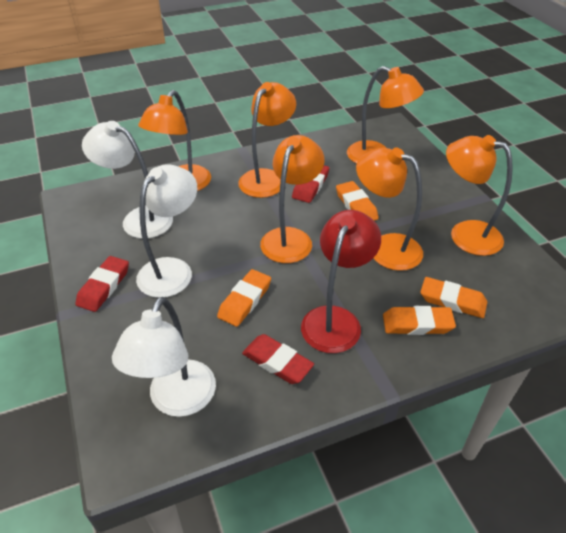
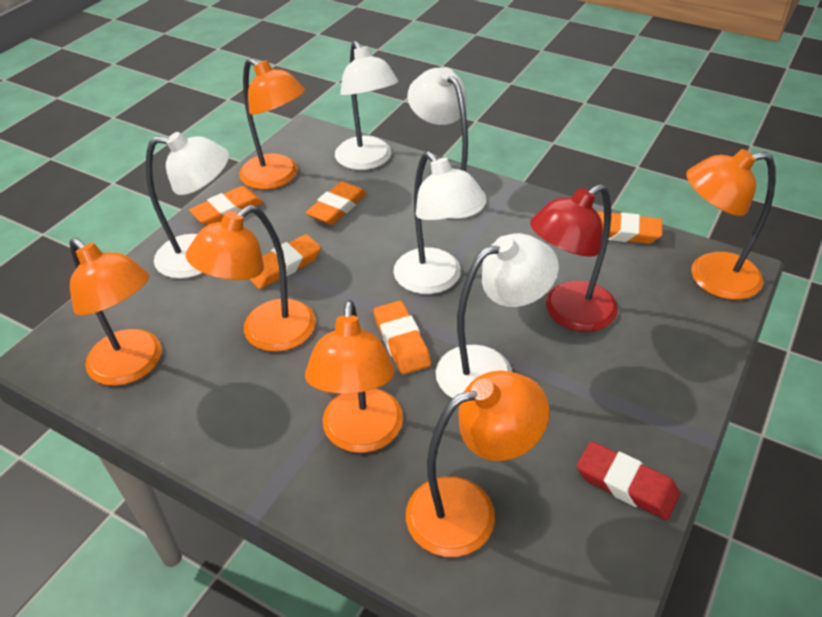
orange eraser: [217,269,271,327] [336,181,379,221] [383,306,456,335] [420,277,487,318] = 4 -> [189,186,264,225] [249,234,321,289] [306,181,367,225] [374,301,431,374] [597,212,662,244] = 5
red eraser: [75,256,129,312] [242,334,314,384] [292,165,329,203] = 3 -> [577,441,680,520] = 1
white lamp: [82,121,173,239] [112,297,216,417] [136,165,197,298] = 3 -> [146,132,229,279] [335,41,398,170] [393,151,486,294] [407,67,486,219] [436,233,559,399] = 5

